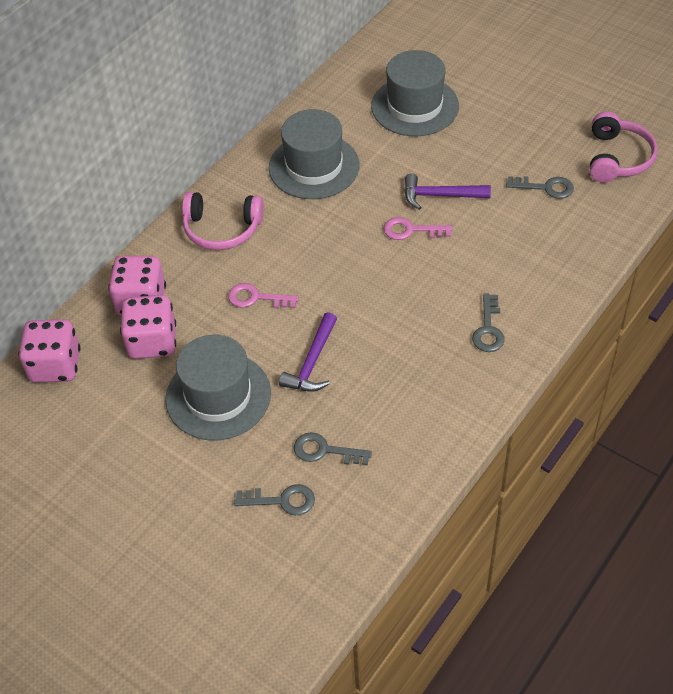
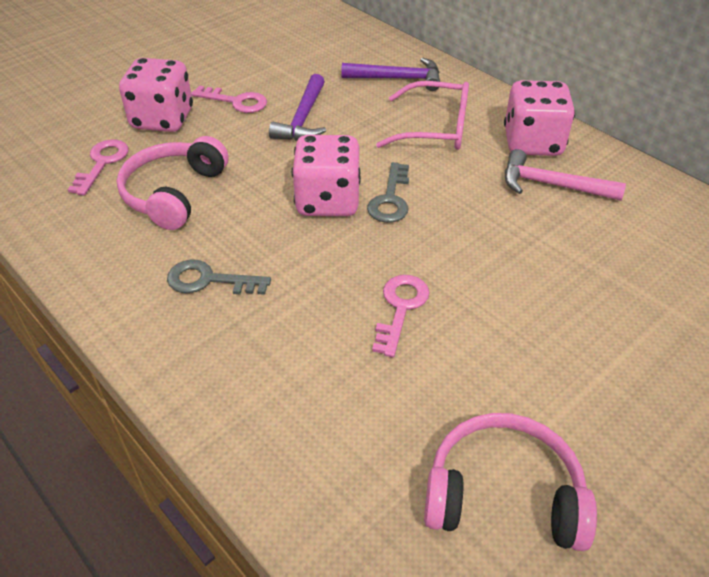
grey hat: [165,335,271,440] [269,109,360,199] [371,50,459,136] = 3 -> none = 0
grey key: [234,484,315,515] [294,432,372,466] [472,294,505,352] [506,176,574,199] = 4 -> [167,259,271,295] [367,162,409,223] = 2
pink glasses: none = 0 -> [376,81,469,150] = 1
pink hammer: none = 0 -> [505,149,626,201] = 1
pink key: [228,283,299,308] [384,217,452,240] = 2 -> [68,140,129,195] [191,86,267,113] [372,275,429,357] = 3

